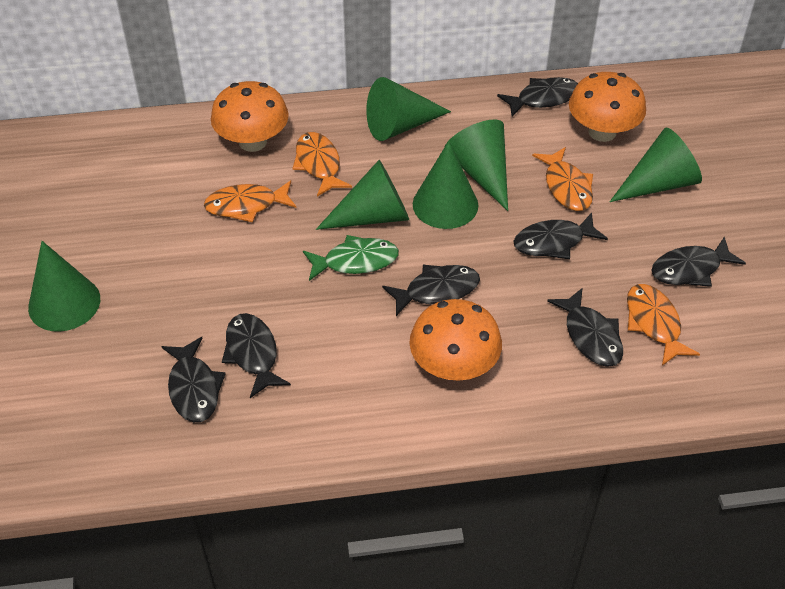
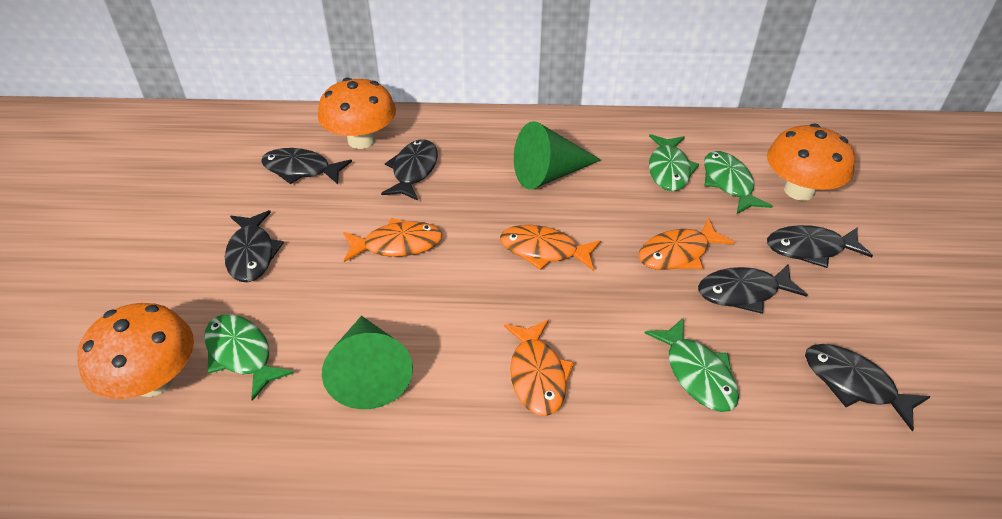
black fish: [161,337,226,422] [222,313,291,398] [382,265,480,316] [497,77,578,117] [514,213,608,259] [547,288,623,367] [651,236,746,287] = 7 -> [225,210,284,282] [261,148,352,184] [381,139,438,201] [698,264,807,314] [767,225,873,268] [805,344,930,431] = 6
green cone: [28,241,100,332] [316,160,409,230] [366,77,451,141] [413,141,478,229] [445,119,508,211] [610,128,702,202] = 6 -> [322,316,413,409] [514,121,601,189] = 2
green fish: [303,235,399,281] = 1 -> [204,314,294,401] [645,317,739,412] [649,134,699,191] [704,151,772,214] = 4

